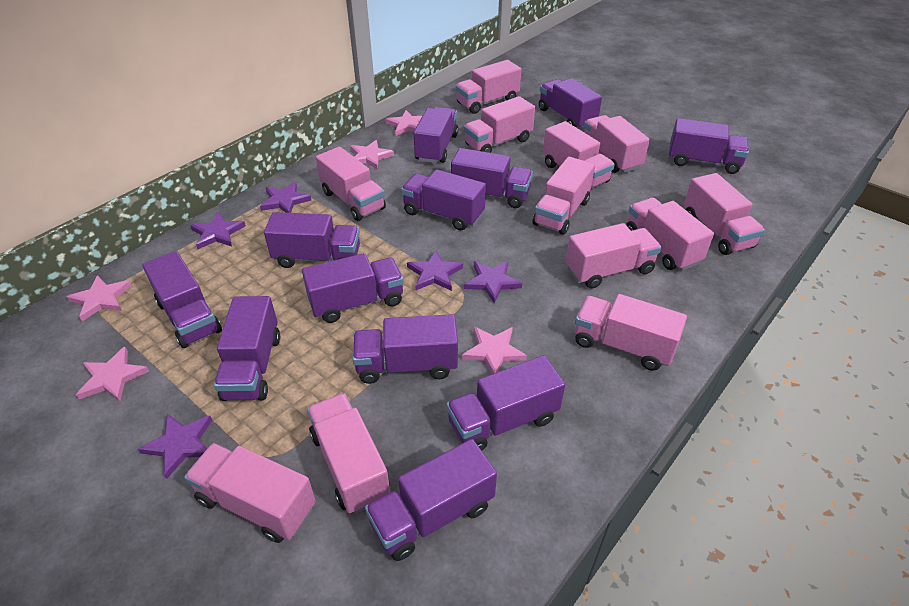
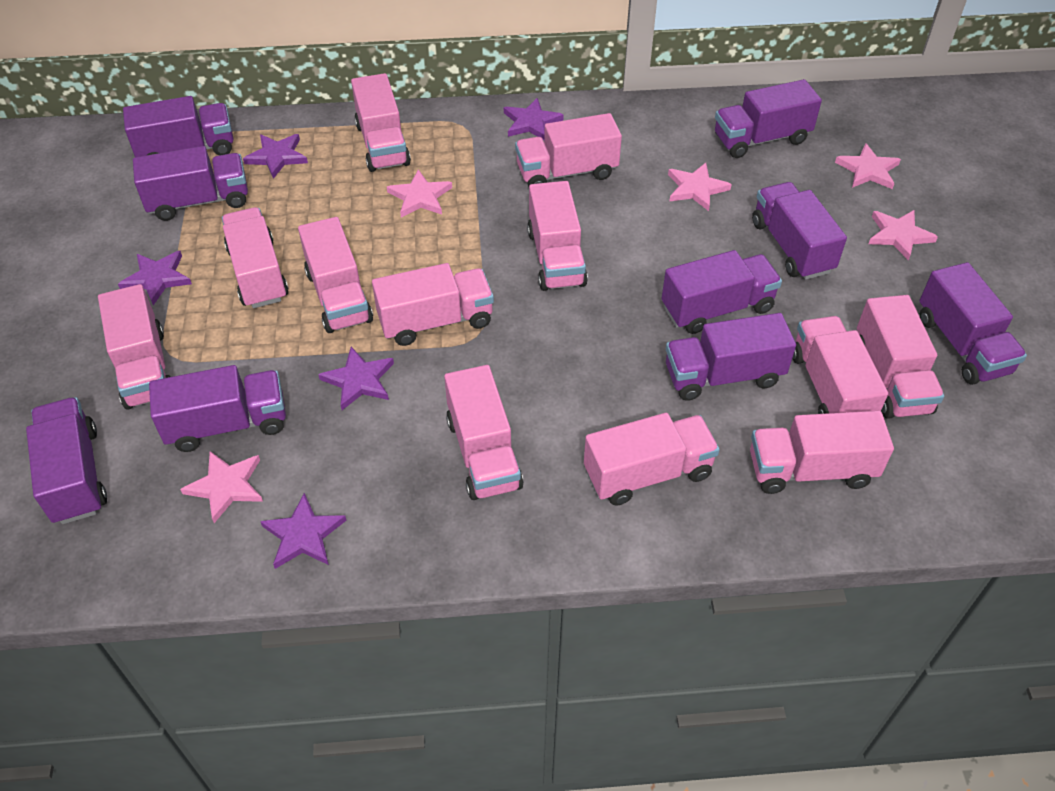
purple truck: [142,251,222,348] [214,296,280,401] [264,212,360,268] [302,253,404,323] [352,314,458,384] [365,439,497,561] [401,169,486,230] [414,107,458,163] [446,355,565,451] [451,148,533,208] [539,78,602,130] [669,118,749,174] = 12 -> [26,397,107,524] [123,96,233,157] [133,146,248,221] [149,365,286,452] [661,250,782,334] [666,313,796,401] [715,79,822,158] [752,182,847,280] [919,262,1027,385] = 9

